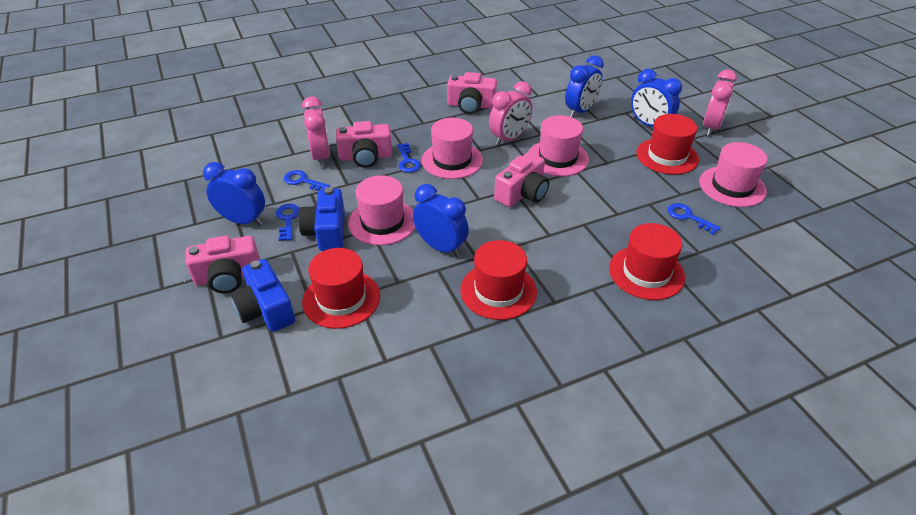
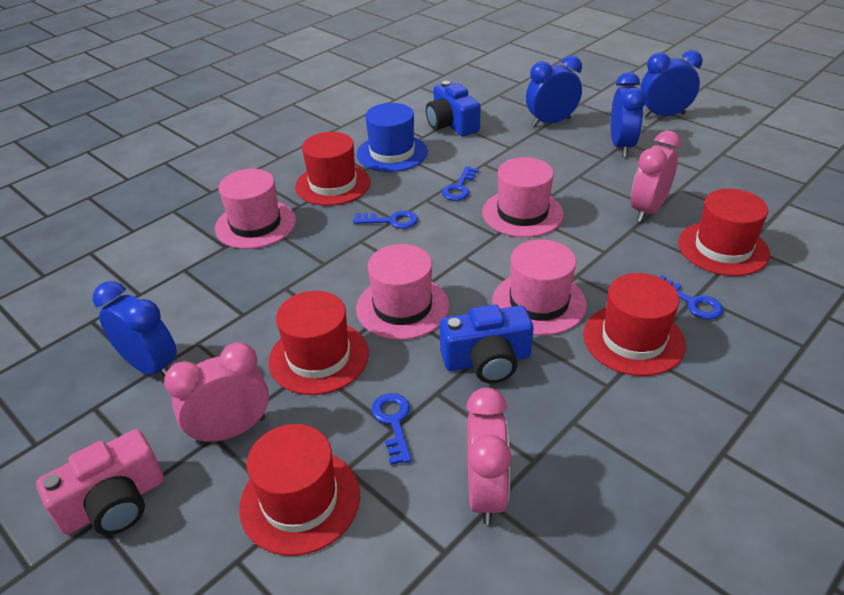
blue hat: none = 0 -> [357,103,428,172] = 1
pink camera: [186,235,260,294] [336,121,392,168] [447,72,497,114] [494,152,549,207] = 4 -> [36,429,164,535] = 1
red hat: [302,248,380,329] [460,240,537,320] [609,223,685,300] [636,114,699,175] = 4 -> [239,424,360,556] [268,291,369,395] [295,132,371,206] [583,273,686,376] [678,189,770,276] = 5

